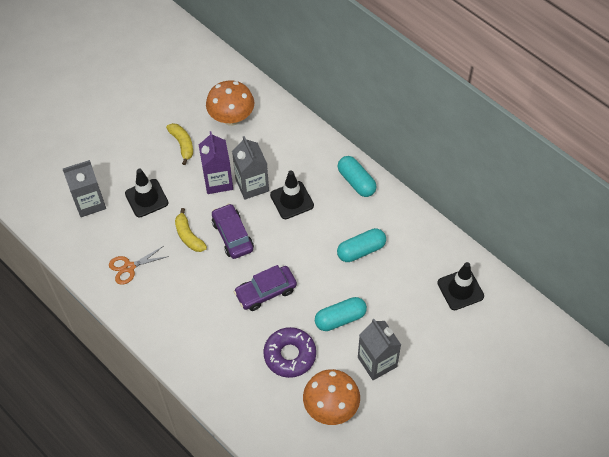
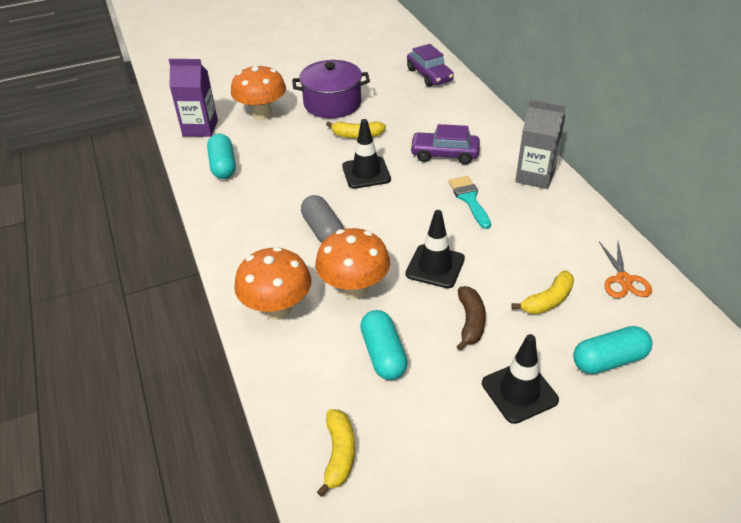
brown banana: none = 0 -> [457,286,486,350] = 1
grey capsule: none = 0 -> [301,195,344,243] = 1
grey carton: [63,160,106,217] [232,136,269,200] [358,319,401,380] = 3 -> [515,99,566,189] = 1
orange mushroom: [206,81,254,126] [303,369,360,425] = 2 -> [231,64,286,120] [234,247,312,320] [315,228,390,299] = 3
purple donut: [263,327,316,378] = 1 -> none = 0
purple pot: none = 0 -> [292,60,370,118] = 1
turquoise brush: none = 0 -> [448,176,491,229] = 1
yellow banana: [166,123,193,165] [175,208,207,252] = 2 -> [317,409,355,497] [326,121,386,139] [511,270,574,314] = 3

